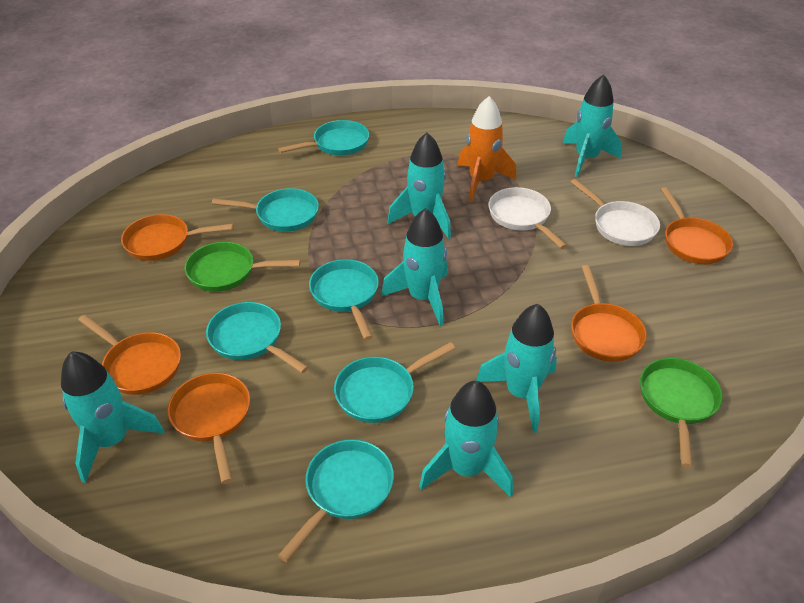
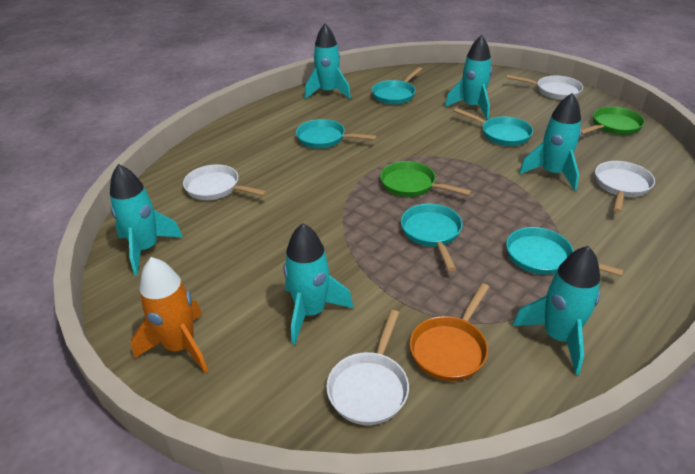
orange pan: [78,315,181,395] [121,214,234,261] [167,373,250,484] [571,265,647,362] [660,187,733,264] = 5 -> [410,283,489,381] = 1
turquoise pan: [206,302,309,373] [212,188,319,232] [278,120,369,156] [278,439,394,562] [309,259,379,340] [334,342,455,423] = 6 -> [296,119,377,149] [372,67,422,105] [401,204,463,271] [454,108,533,146] [506,227,624,276] = 5
white pan: [488,187,567,249] [570,179,660,246] = 2 -> [183,165,267,200] [326,310,409,425] [507,75,583,100] [595,161,655,213] = 4

